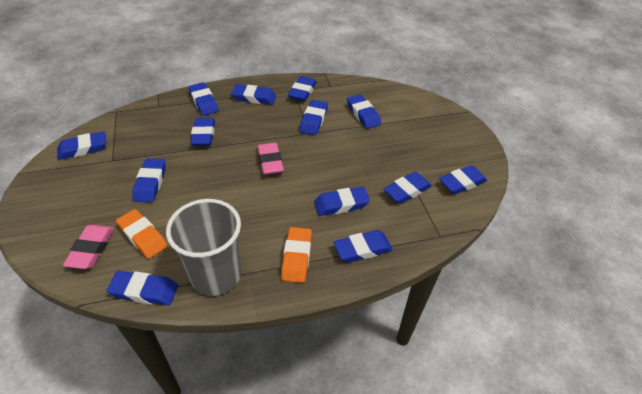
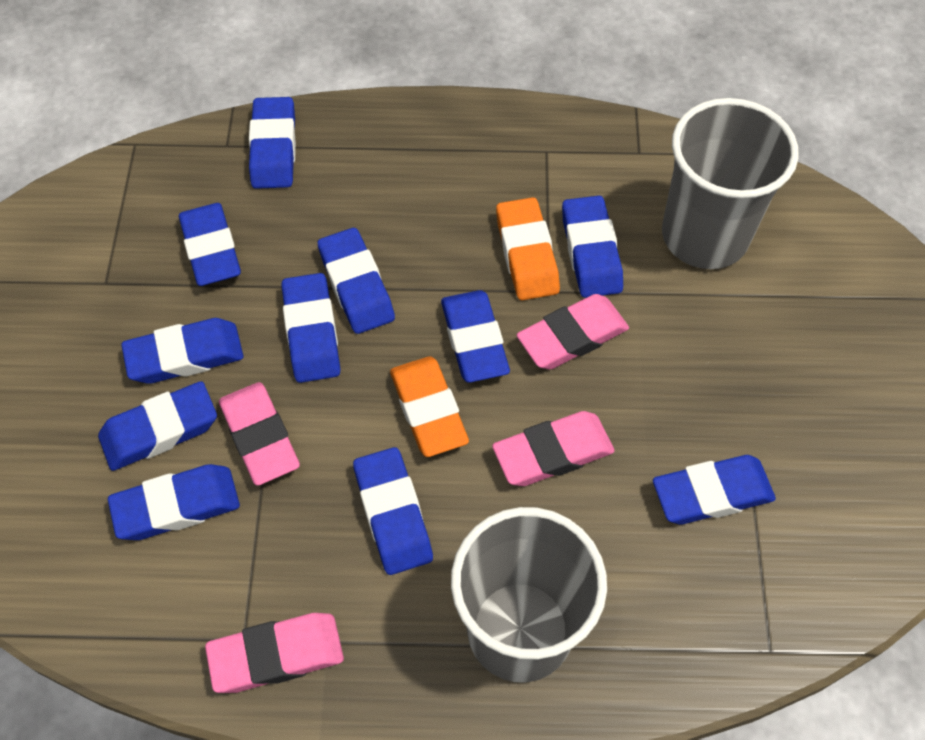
blue eraser: [57,131,107,160] [107,271,178,305] [132,158,165,202] [188,82,219,116] [190,118,215,146] [231,84,276,105] [288,76,317,101] [299,100,328,135] [314,187,370,216] [334,230,393,263] [347,94,381,129] [383,172,432,204] [439,165,487,194] = 13 -> [98,381,217,471] [108,464,240,540] [121,318,244,384] [179,203,241,286] [249,97,296,189] [281,273,341,383] [318,228,395,334] [353,447,433,575] [441,290,510,383] [562,196,623,298] [653,455,776,525] = 11
grey cup: [166,199,241,296] = 1 -> [451,507,607,683] [662,98,799,269] = 2
pink eraser: [63,225,114,269] [257,143,284,175] = 2 -> [205,613,344,693] [219,382,300,486] [492,411,614,486] [517,294,629,370] = 4

